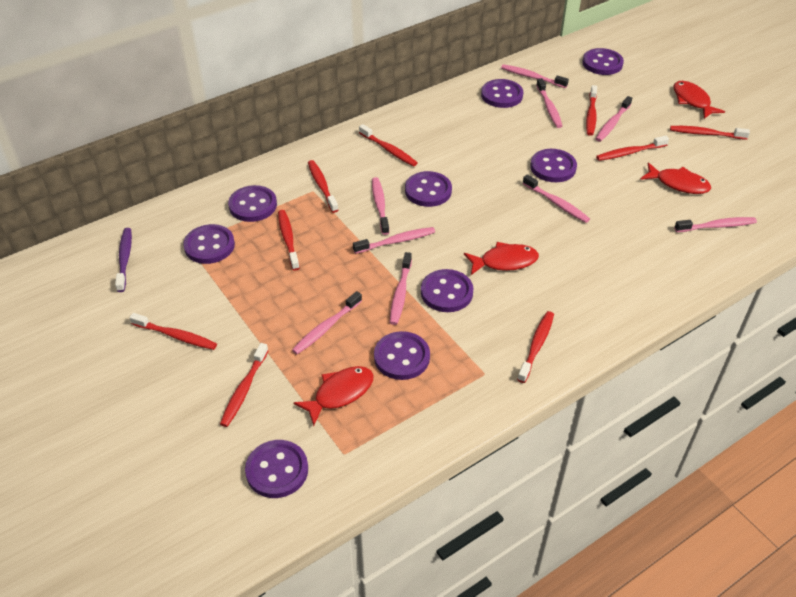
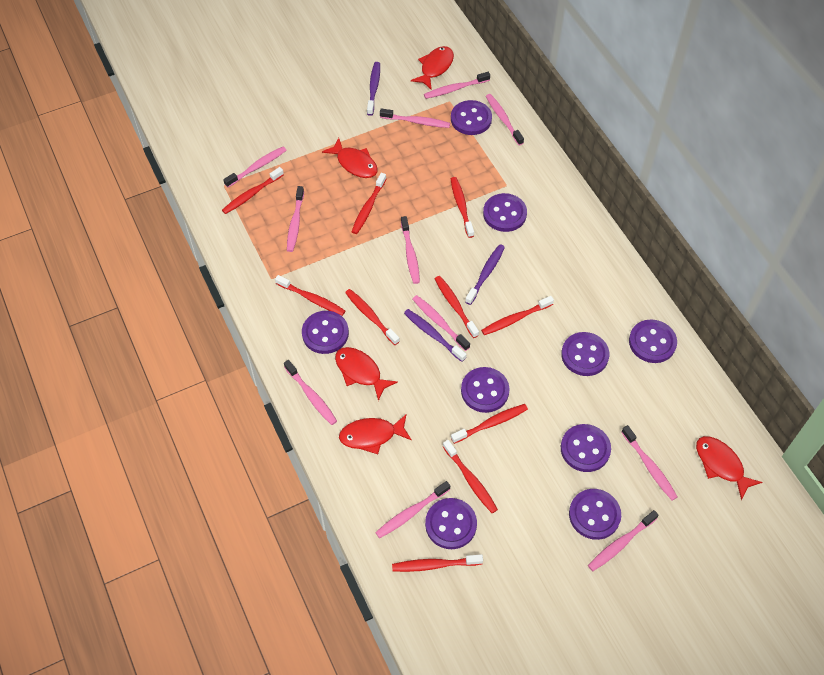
pink toothbrush: [292,291,362,354] [353,227,435,254] [372,177,389,235] [390,252,412,325] [501,64,569,88] [523,174,590,223] [536,78,562,128] [596,96,632,142] [674,217,757,232] = 9 -> [223,146,287,188] [284,360,337,425] [287,186,304,252] [375,481,450,538] [380,108,450,128] [401,216,420,284] [413,295,470,351] [424,72,490,99] [486,94,524,145] [588,510,659,571] [621,425,678,500] = 11
purple toothbrush: [115,228,132,292] = 1 -> [367,62,380,116] [404,309,466,362] [465,244,505,305] = 3
red fish: [294,366,374,426] [464,242,539,275] [640,162,711,194] [674,81,725,119] = 4 -> [322,138,378,178] [335,347,398,401] [339,415,412,454] [411,46,454,90] [696,436,762,500] = 5
red toothbrush: [129,313,217,350] [220,343,268,427] [278,210,300,271] [308,160,338,213] [359,124,417,167] [517,311,554,383] [586,85,597,136] [596,136,669,161] [670,126,750,140] = 9 -> [222,167,284,214] [275,275,345,316] [345,289,400,345] [351,173,386,234] [392,554,483,572] [435,276,479,338] [443,440,498,513] [451,177,474,238] [451,404,528,444] [481,296,554,335] = 10

